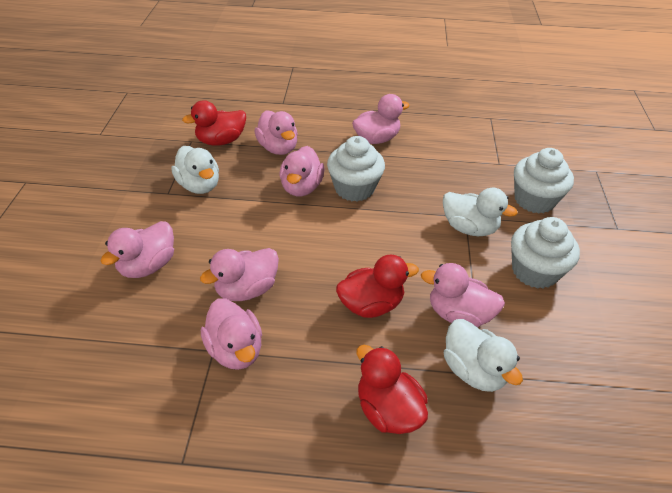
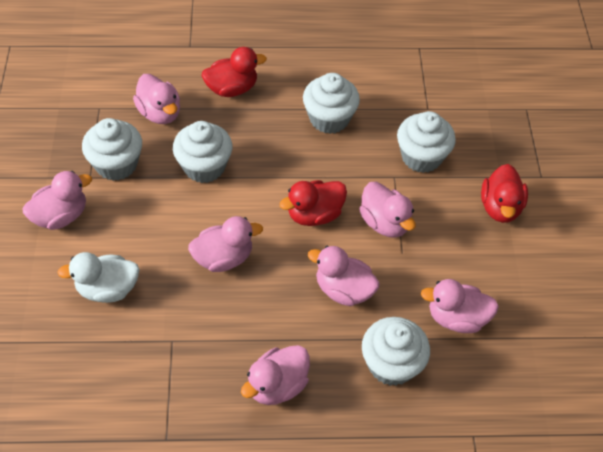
white cupcake: [327,136,385,202] [511,217,580,289] [514,148,574,214] = 3 -> [82,118,142,181] [173,121,232,183] [303,73,360,134] [362,317,430,386] [397,111,456,173] = 5
white duck: [171,146,219,194] [443,188,518,236] [444,319,523,392] = 3 -> [57,252,140,303] = 1

